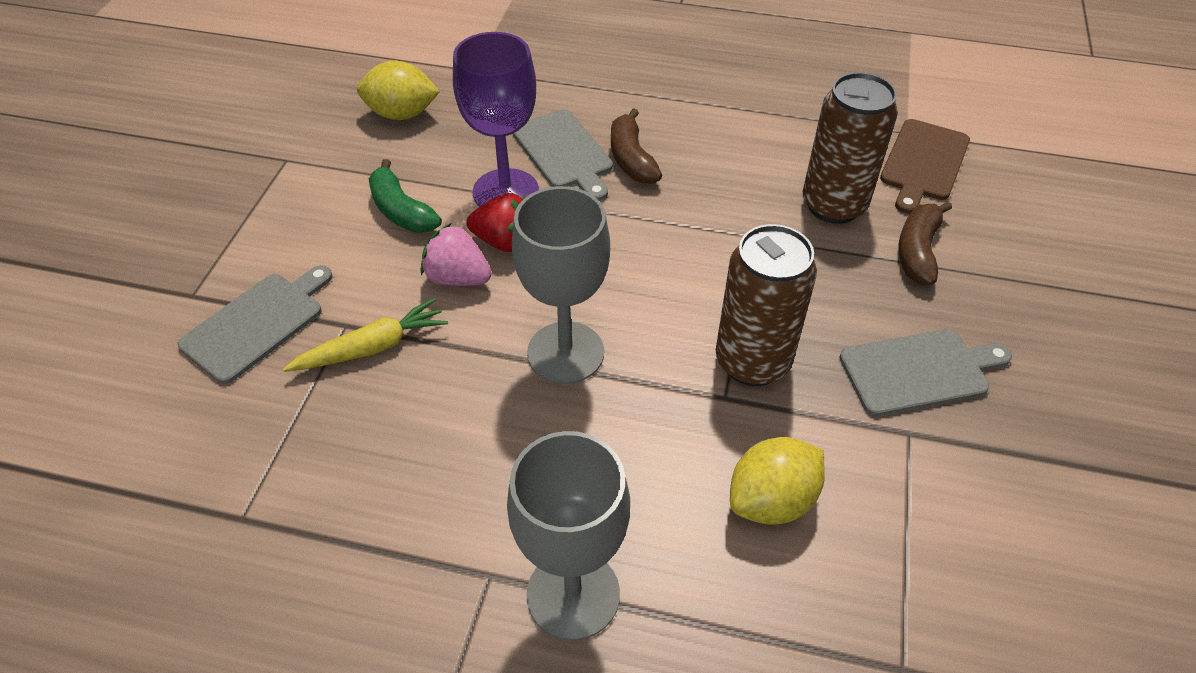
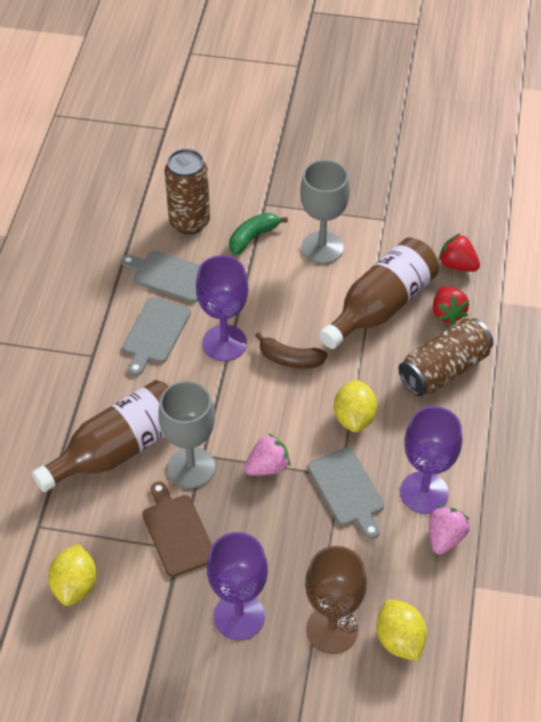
brown banana: [611,108,662,184] [898,201,952,285] = 2 -> [255,332,327,369] = 1
brown bottle: none = 0 -> [32,380,169,492] [319,238,439,349] = 2
brown goblet: none = 0 -> [305,546,367,654] = 1
pink strawberry: [421,223,492,286] = 1 -> [244,433,290,476] [429,506,470,554] = 2
purple goblet: [453,32,539,207] = 1 -> [196,255,248,361] [207,532,268,640] [400,406,462,514] = 3
red strawberry: [466,193,526,252] = 1 -> [433,286,469,325] [439,233,480,272] = 2
yellow carrot: [283,298,448,372] = 1 -> none = 0
yellow lemon: [357,61,440,120] [730,437,825,525] = 2 -> [48,544,96,606] [334,380,377,432] [377,600,427,661] = 3

